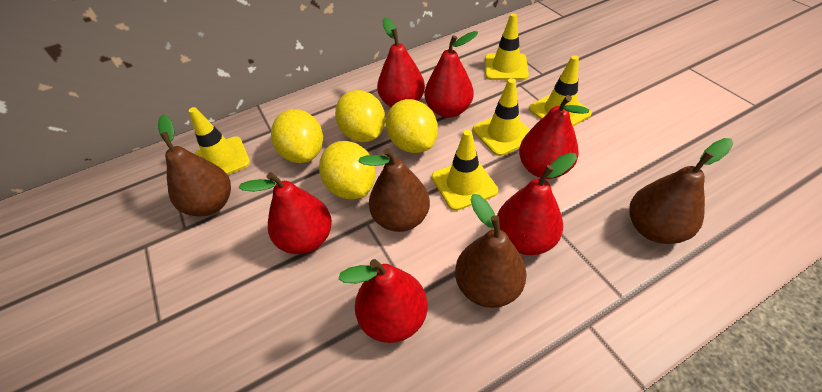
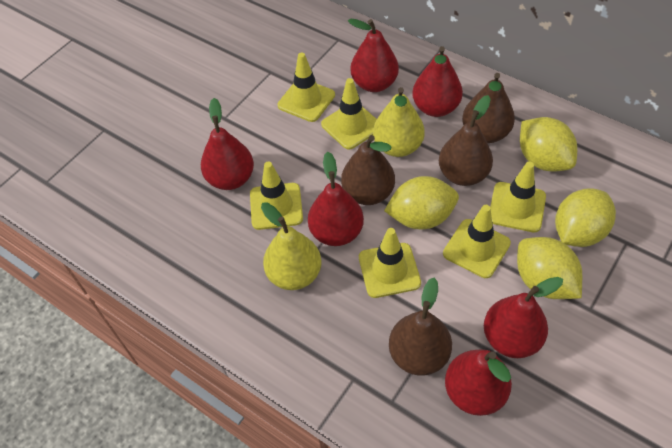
yellow pear: none = 0 -> [261,202,321,290] [373,87,425,157] = 2
yellow traffic cone: [189,107,250,175] [432,130,498,211] [473,78,530,156] [485,13,529,80] [529,55,592,126] = 5 -> [250,161,303,230] [278,52,335,122] [321,78,377,150] [359,228,421,298] [443,205,511,278] [490,161,546,232] = 6

